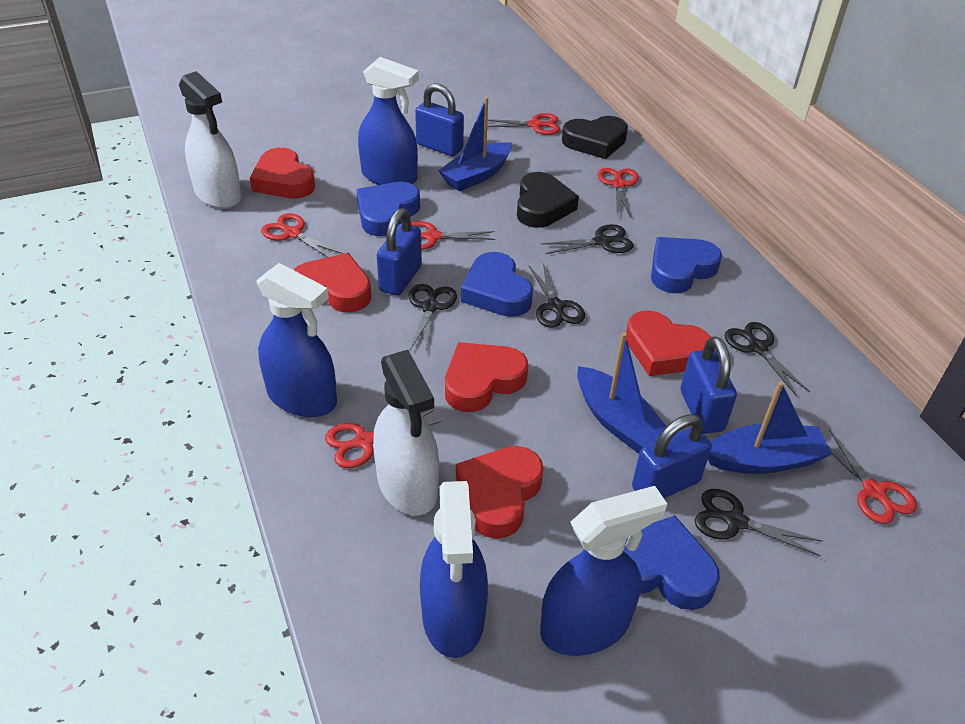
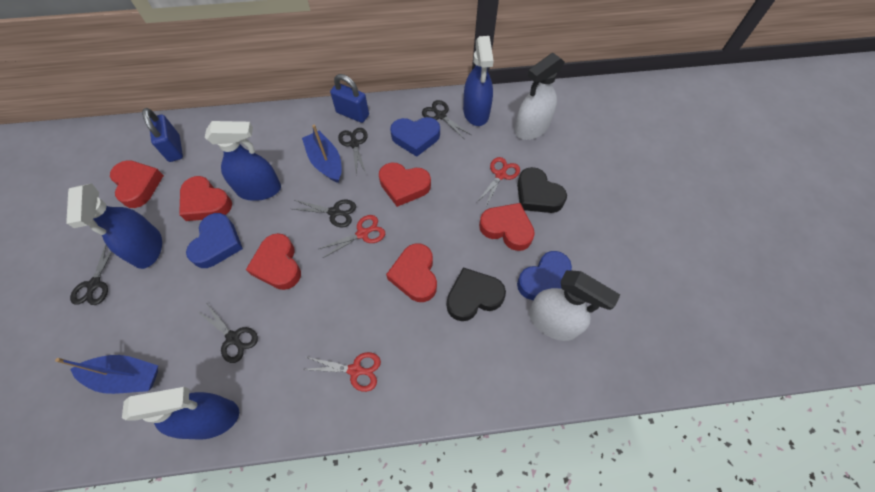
blue boat: [438,97,511,191] [577,332,667,454] [708,381,832,474] = 3 -> [55,355,158,394] [302,125,342,183] = 2
blue heart: [357,182,420,236] [461,252,533,317] [623,515,720,610] [651,237,722,293] = 4 -> [186,213,243,268] [390,117,440,157] [517,251,572,300] = 3
blue padlock: [377,208,422,296] [415,83,464,156] [632,414,712,498] [681,336,737,434] = 4 -> [142,108,183,162] [330,74,369,123] = 2
red heart: [250,148,315,198] [293,253,371,313] [445,342,528,412] [456,446,544,539] [626,310,711,376] = 5 -> [110,160,164,208] [179,176,232,221] [246,233,301,290] [379,163,431,207] [386,243,437,302] [479,203,535,251] = 6
red scissors: [261,213,343,257] [325,410,441,468] [411,221,495,250] [487,113,560,135] [598,168,639,217] [828,429,917,524] = 6 -> [302,352,381,392] [319,215,385,258] [476,157,520,208] = 3

